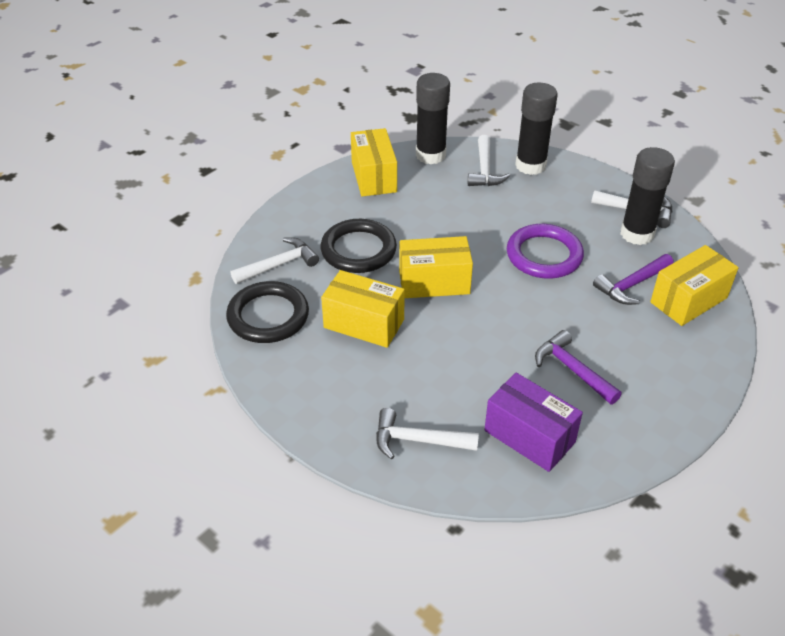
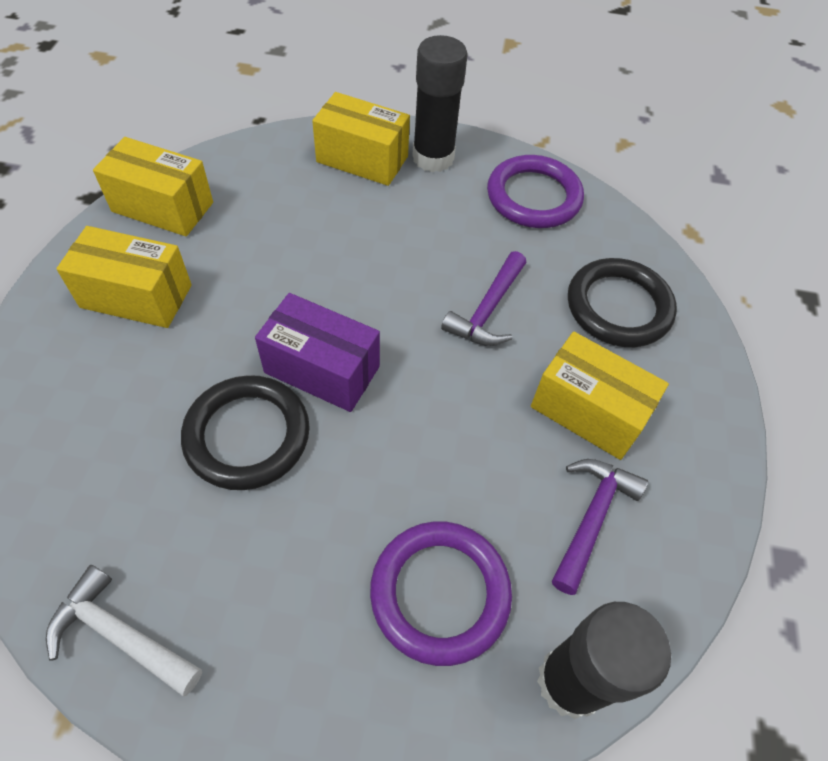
black glue stick: [416,73,450,164] [515,82,558,175] [620,147,675,245] = 3 -> [412,35,467,172] [537,602,671,719] = 2
purple ring: [507,224,584,279] = 1 -> [370,521,512,666] [487,155,584,228] = 2
white hammer: [231,237,319,284] [376,408,479,459] [468,135,510,186] [591,190,673,228] = 4 -> [46,565,202,697] = 1

